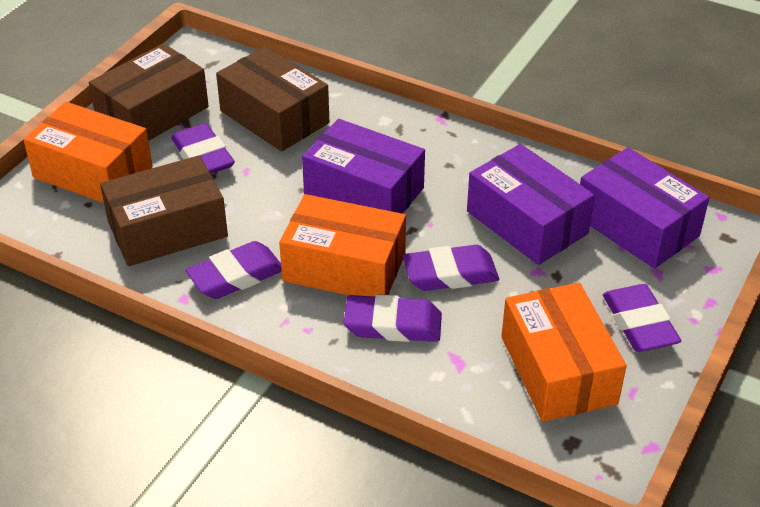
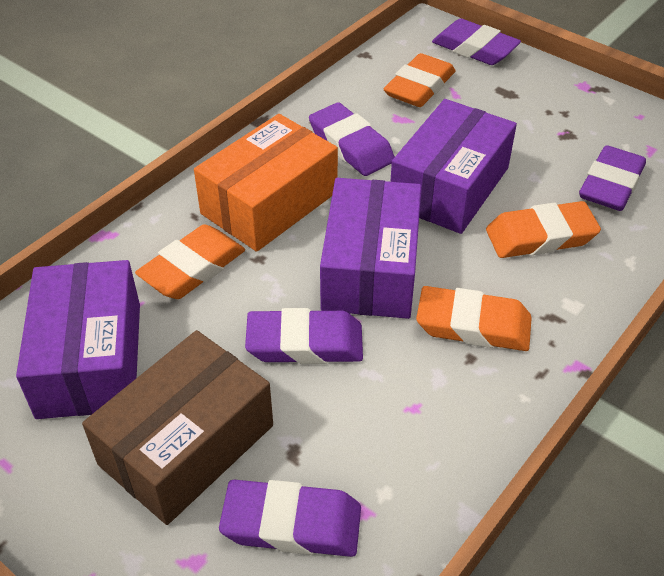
brown box: [89,43,209,141] [100,155,228,266] [216,47,329,151] = 3 -> [82,330,273,525] = 1
orange box: [23,102,153,203] [279,194,406,297] [501,283,626,422] = 3 -> [194,114,338,252] = 1
orange eraser: none = 0 -> [135,224,245,299] [384,53,455,107] [416,286,532,351] [486,201,601,258] = 4

